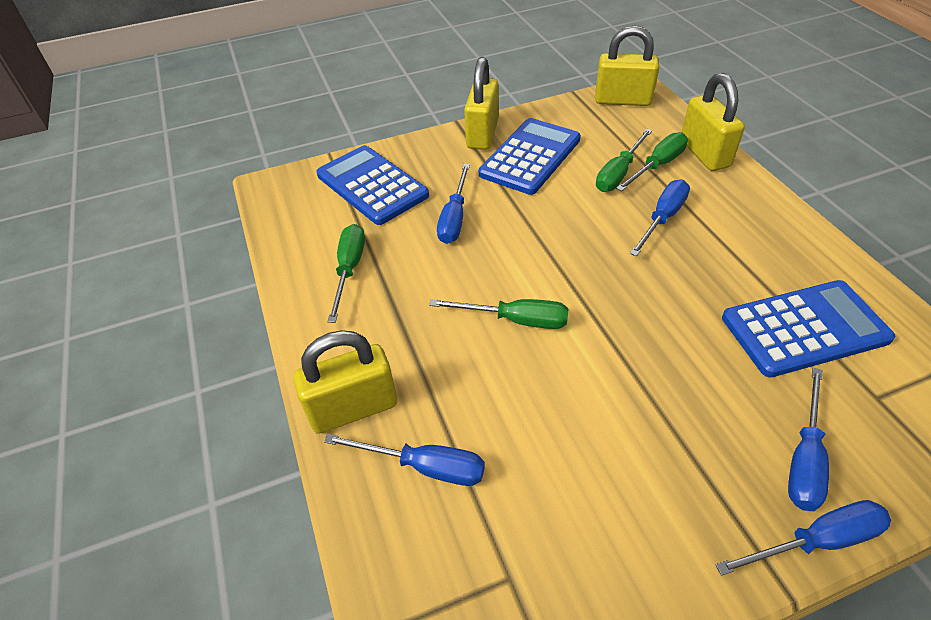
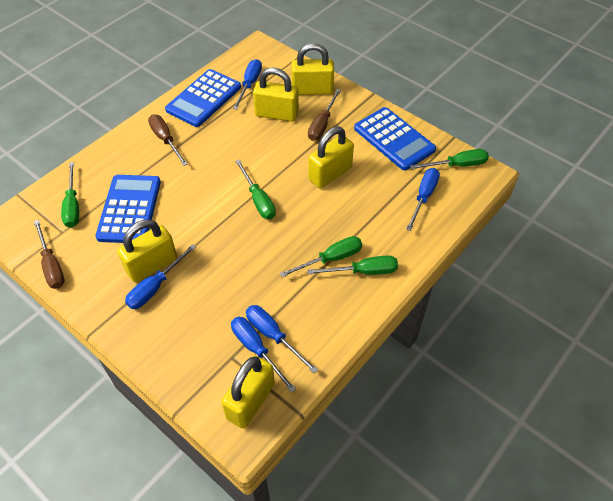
brown screwdriver: none = 0 -> [34,220,65,289] [148,114,188,166] [308,89,341,141] = 3
green screwdriver: [327,224,365,323] [429,299,568,329] [596,129,652,192] [616,132,688,191] = 4 -> [61,162,79,228] [235,160,276,219] [280,236,362,277] [307,255,398,275] [410,149,489,169] = 5
yellow padlock: [293,330,397,434] [464,57,499,150] [595,26,659,106] [682,73,745,171] = 4 -> [117,219,177,283] [221,356,275,429] [253,68,299,122] [291,43,334,95] [309,127,354,188] = 5

